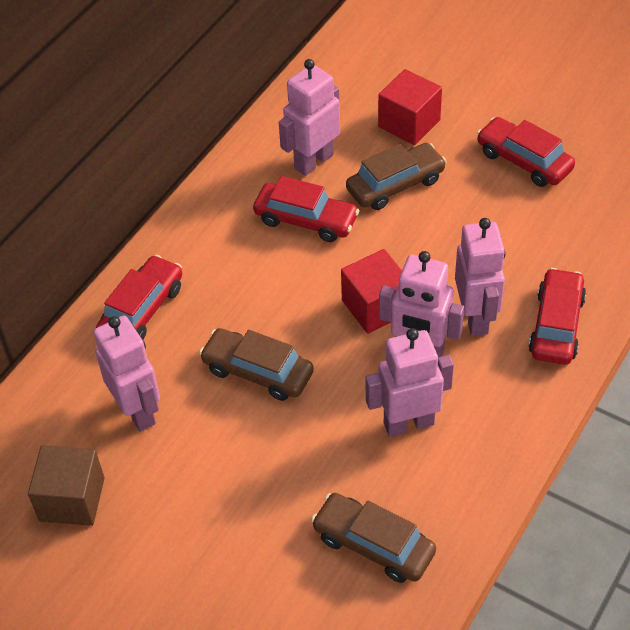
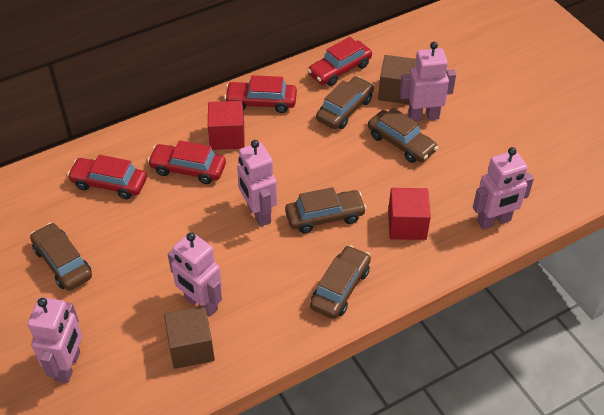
brown car: [199,328,314,401] [311,493,436,583] [346,143,447,210] = 3 -> [30,223,92,290] [285,187,367,233] [310,245,371,319] [316,76,374,129] [368,108,438,163] = 5
brown cube: [28,445,104,526] = 1 -> [164,306,215,369] [378,55,416,104] = 2

